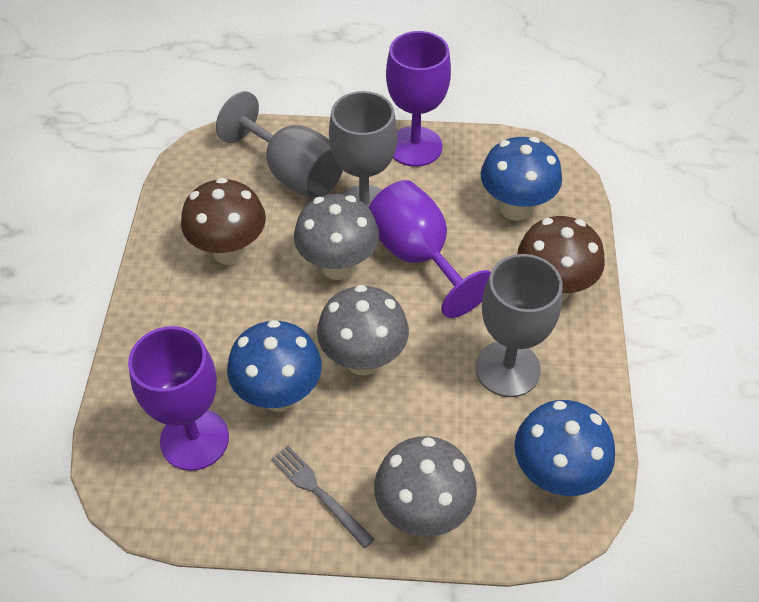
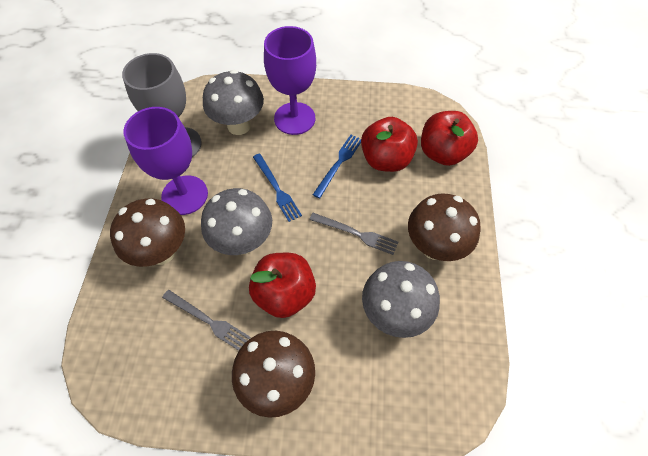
blue fork: none = 0 -> [253,154,302,222] [313,135,361,199] = 2
blue mushroom: [227,320,322,412] [481,137,562,221] [514,400,615,496] = 3 -> none = 0
brown mushroom: [181,178,266,265] [517,216,605,301] = 2 -> [110,198,185,267] [232,331,315,418] [408,193,481,261] = 3
grey fork: [271,445,374,548] = 1 -> [162,290,251,351] [309,213,398,255] = 2
grey goblet: [216,91,343,200] [329,91,397,208] [475,254,563,397] = 3 -> [122,53,202,157] = 1
purple goblet: [128,326,229,471] [369,180,491,318] [386,31,451,167] = 3 -> [123,107,208,215] [264,26,316,135] = 2
red apple: none = 0 -> [249,253,316,318] [361,117,418,172] [421,111,478,166] = 3

